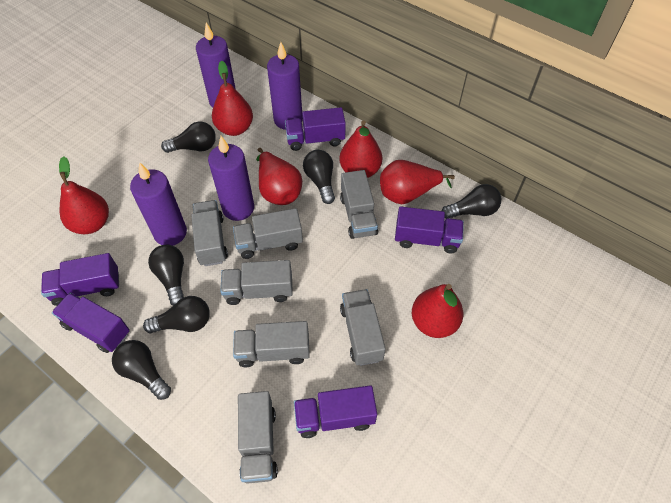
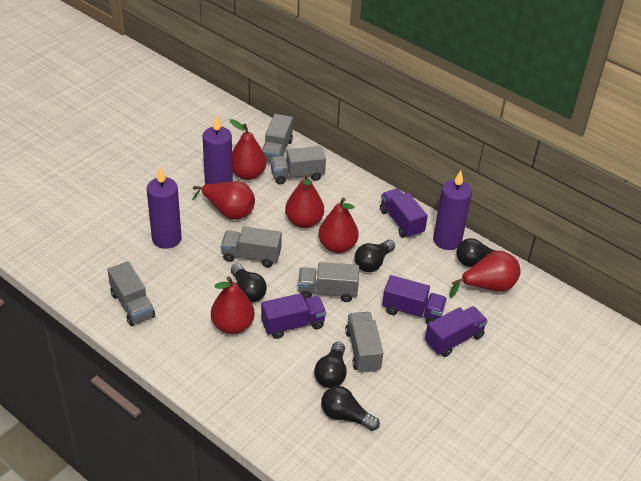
black light bulb: [112,340,171,400] [143,296,210,333] [148,245,184,306] [161,122,216,153] [303,150,335,204] [441,184,501,219] = 6 -> [231,264,267,303] [314,342,347,388] [321,386,380,431] [354,240,395,272] [456,238,505,267] = 5
grey truck: [191,200,228,266] [221,260,293,305] [233,208,303,259] [233,321,310,367] [238,391,278,484] [340,170,378,239] [340,289,386,366] = 7 -> [107,261,155,326] [221,226,282,267] [262,114,293,163] [270,146,326,185] [298,262,359,302] [345,312,383,373] = 6
purple candle: [130,162,187,246] [196,23,236,108] [208,136,254,221] [267,42,303,130] = 4 -> [147,167,182,249] [203,115,233,184] [433,170,472,250] = 3
purple truck: [41,253,119,306] [52,293,130,353] [285,107,346,151] [294,385,377,438] [395,206,464,254] = 5 -> [261,293,326,339] [380,188,428,238] [382,275,447,324] [425,306,488,357] = 4

